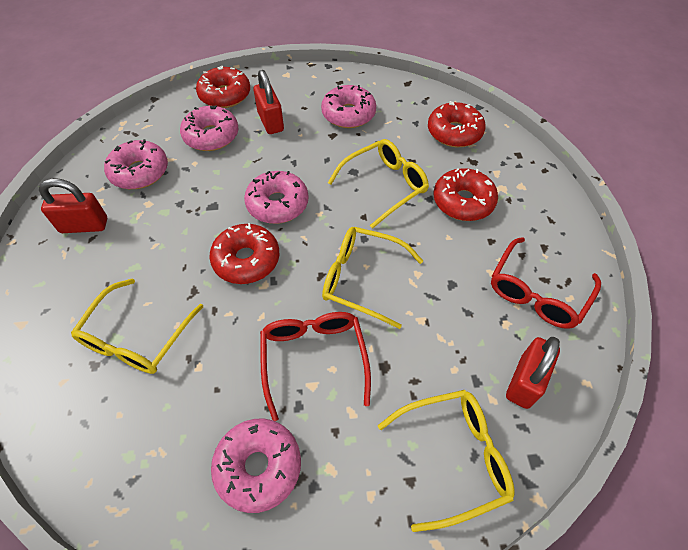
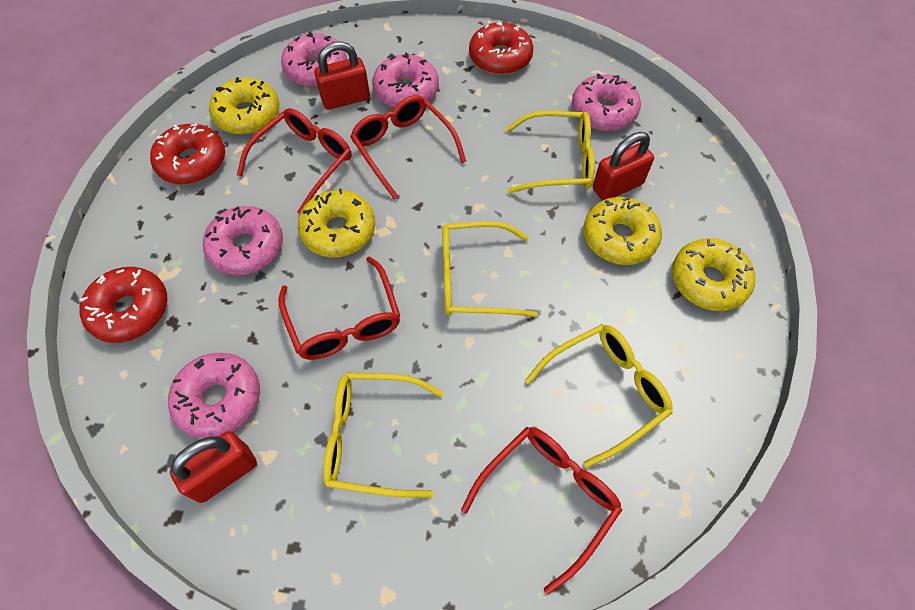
red donut: [196,66,250,108] [209,223,279,284] [428,101,486,147] [434,168,498,221] = 4 -> [79,267,168,343] [150,124,225,184] [469,20,533,75] = 3
red glasses: [260,312,371,421] [491,237,601,329] = 2 -> [237,108,352,214] [278,256,400,360] [350,95,466,200] [461,427,622,595] = 4
yellow donut: none = 0 -> [209,77,279,135] [298,189,375,258] [583,197,662,265] [672,238,756,311] = 4

